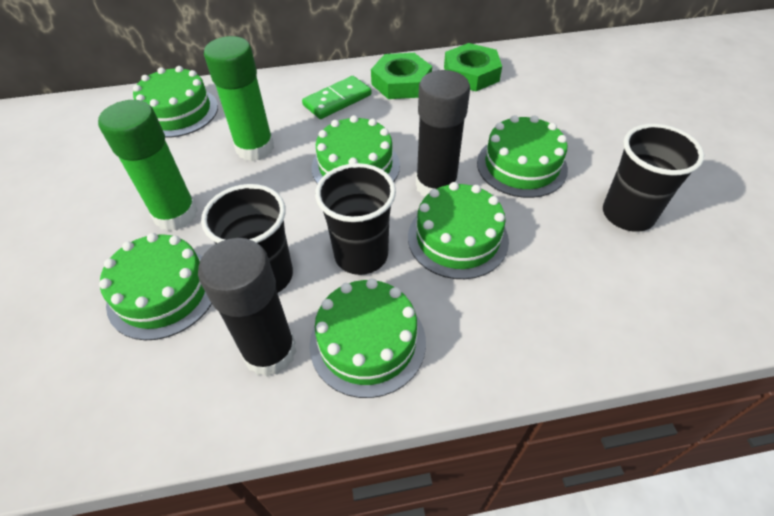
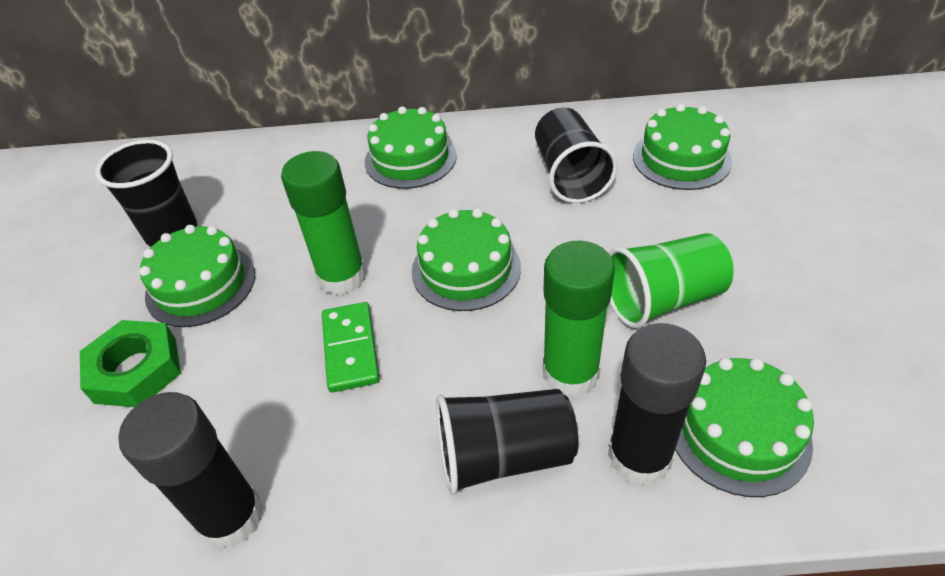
green cake: [99,233,212,340] [133,66,218,138] [309,278,426,398] [312,115,400,184] [408,182,509,279] [477,115,568,198] = 6 -> [139,225,255,327] [365,107,457,189] [412,209,521,311] [633,104,732,190] [675,358,814,497] = 5
green cup: none = 0 -> [608,233,734,328] = 1
green nut: [371,53,432,99] [444,43,502,91] = 2 -> [80,320,181,407] = 1

